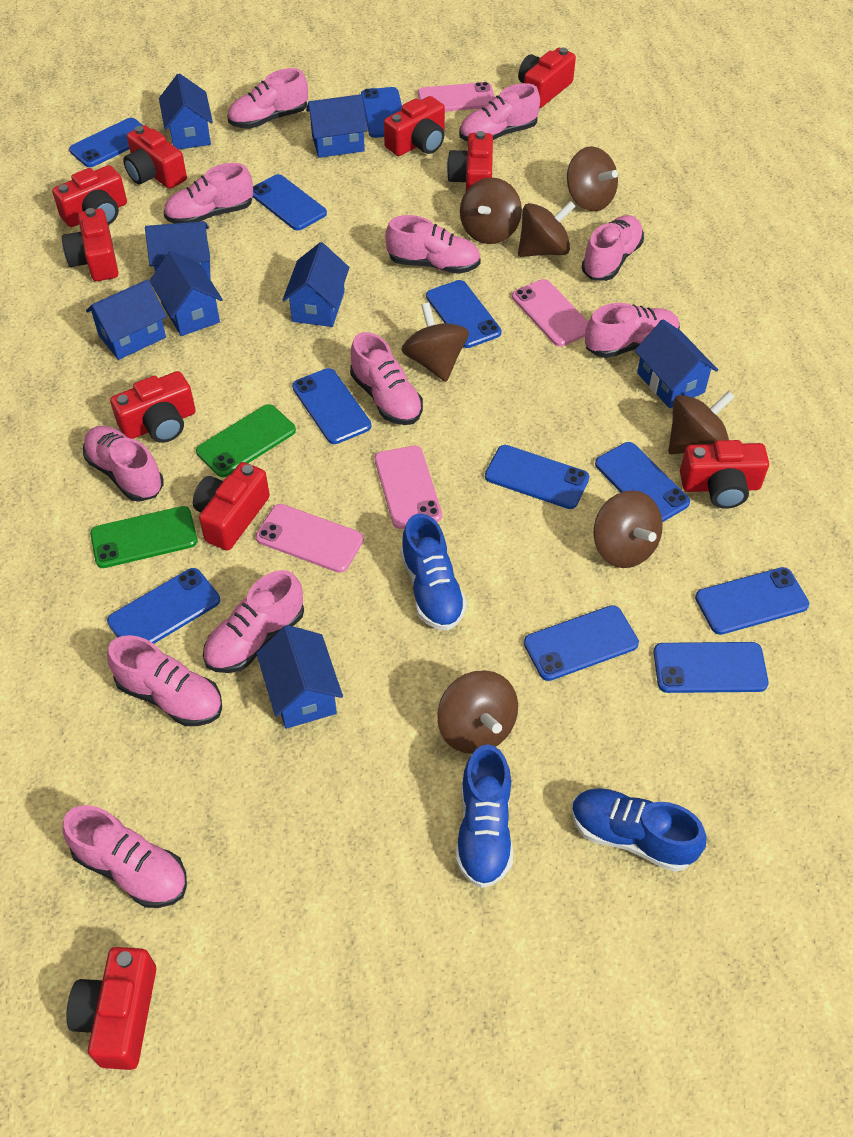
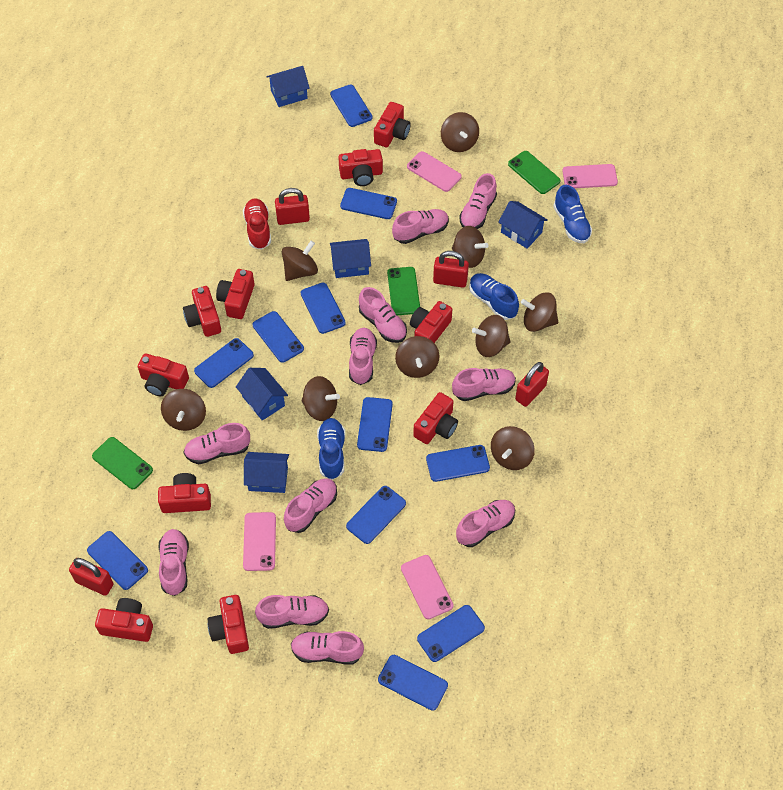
blue house: [86,280,167,360] [145,221,210,278] [150,251,223,336] [159,73,213,149] [256,625,343,729] [283,242,349,327] [306,94,368,158] [635,319,718,408] = 8 -> [236,368,288,421] [244,452,289,493] [267,66,310,107] [330,239,371,278] [498,201,548,249] = 5
brown spinning top: [401,303,469,382] [437,670,518,754] [460,178,522,244] [518,201,576,257] [567,146,618,211] [593,490,663,568] [669,391,734,454] = 7 -> [161,389,206,431] [282,241,318,281] [301,376,340,421] [395,336,440,378] [441,112,479,152] [452,226,489,268] [472,315,511,357] [491,426,535,470] [521,292,558,332] = 9
green phone: [90,506,197,568] [196,404,296,477] = 2 -> [92,437,153,489] [387,267,420,315] [508,151,561,194] = 3
red padlock: none = 0 -> [69,558,114,596] [275,188,310,225] [433,251,469,288] [515,362,549,407] = 4
red shoe: none = 0 -> [243,199,271,250] = 1

